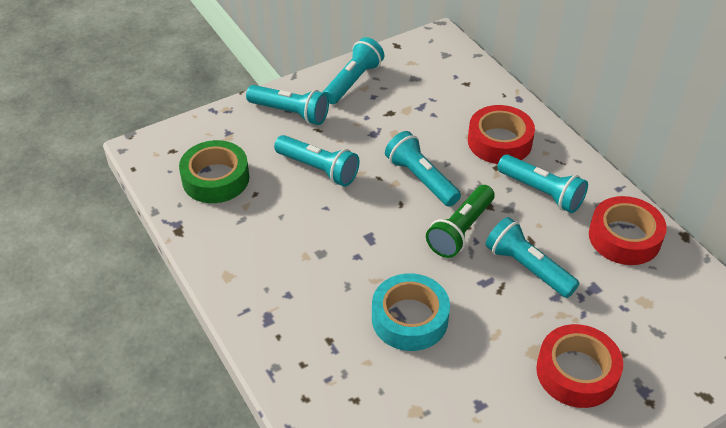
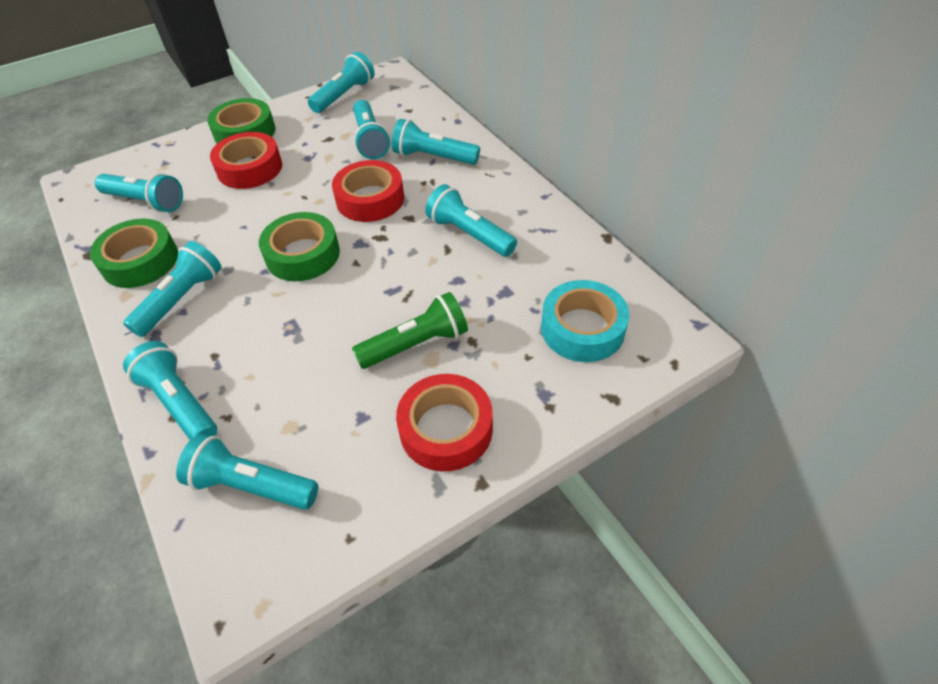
green tape: [179,140,249,203] = 1 -> [90,219,178,288] [207,98,275,143] [259,212,340,281] = 3
turquoise flashlight: [246,85,329,125] [274,135,359,187] [323,37,384,104] [385,131,461,207] [485,217,579,298] [497,154,588,213] = 6 -> [95,173,183,213] [123,241,222,337] [123,341,217,440] [176,434,318,510] [308,52,375,113] [353,100,390,159] [392,119,480,165] [425,184,517,257] = 8

